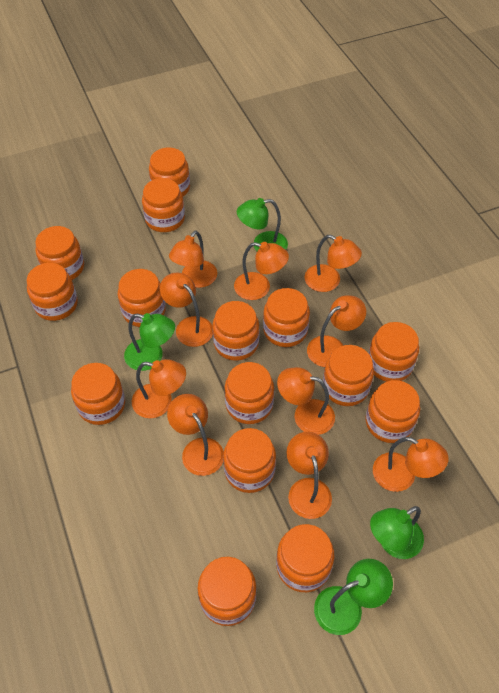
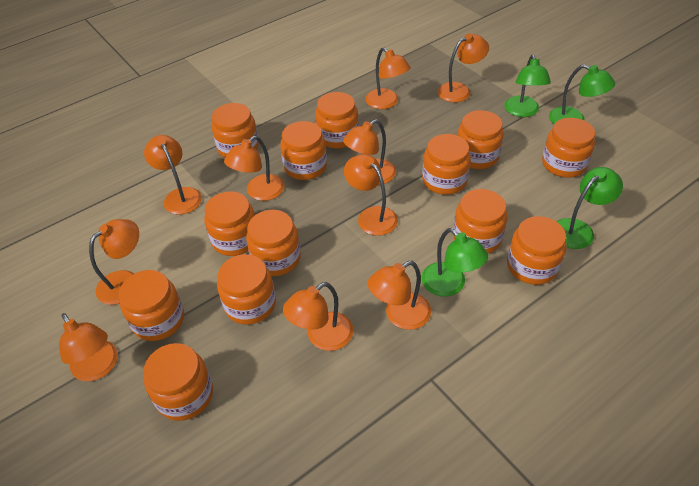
orange jar: [27,263,78,321] [35,226,84,280] [71,363,125,425] [118,269,166,327] [142,178,185,232] [149,147,190,196] [197,557,257,626] [212,301,259,361] [223,428,276,493] [225,362,274,424] [263,288,310,347] [276,524,334,592] [323,345,374,406] [366,380,420,443] [368,322,419,382] = 15 -> [119,270,184,341] [143,343,213,421] [204,191,255,256] [212,103,259,158] [217,254,276,325] [246,210,301,276] [280,121,327,180] [315,92,359,148] [422,134,471,195] [453,189,507,253] [457,110,504,169] [507,216,567,285] [542,118,595,178] = 13

